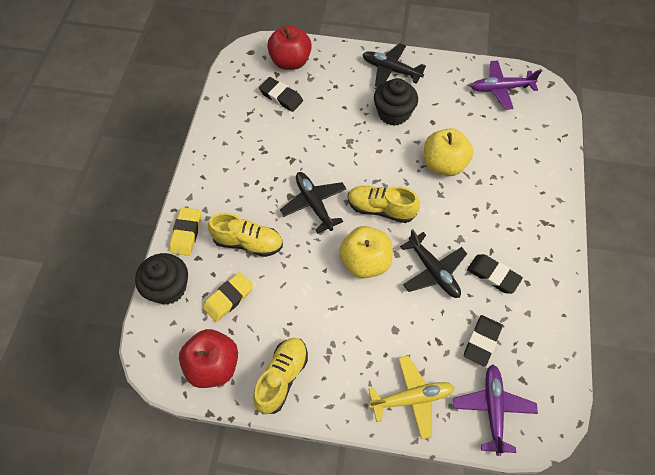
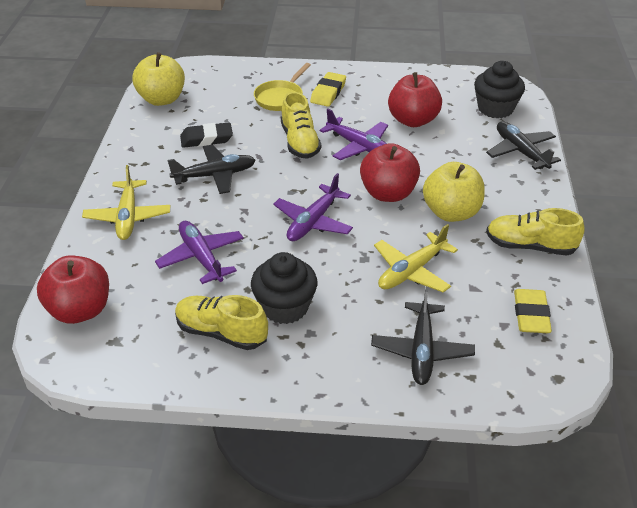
black eraser: [259,77,303,112] [464,315,502,367] [467,254,523,294] = 3 -> [180,123,233,148] = 1
purple plane: [453,364,538,456] [471,60,541,110] = 2 -> [155,221,244,284] [273,173,353,241] [320,108,388,160] = 3
red apple: [179,329,238,388] [267,25,312,70] = 2 -> [37,255,109,324] [360,143,420,202] [388,72,442,127] = 3
yellow pan: none = 0 -> [254,63,311,111] = 1
yellow plane: [368,356,455,440] = 1 -> [82,165,170,240] [374,224,458,293] = 2

